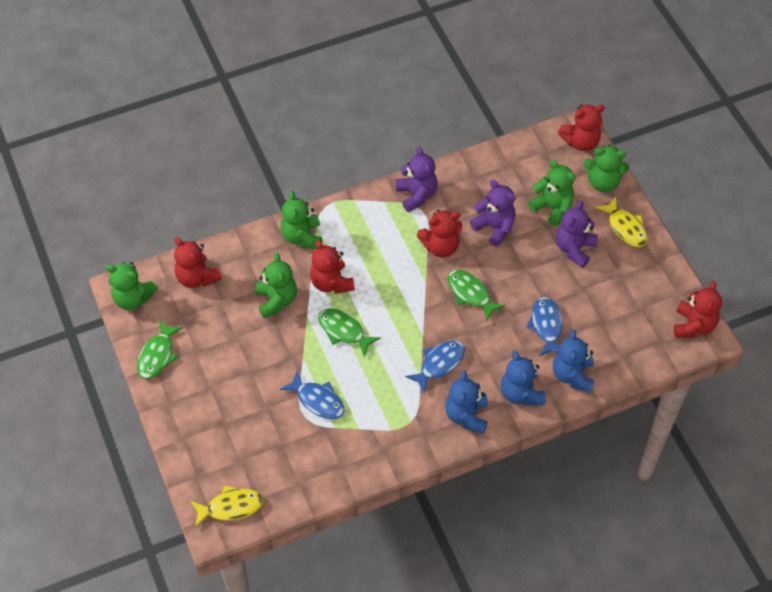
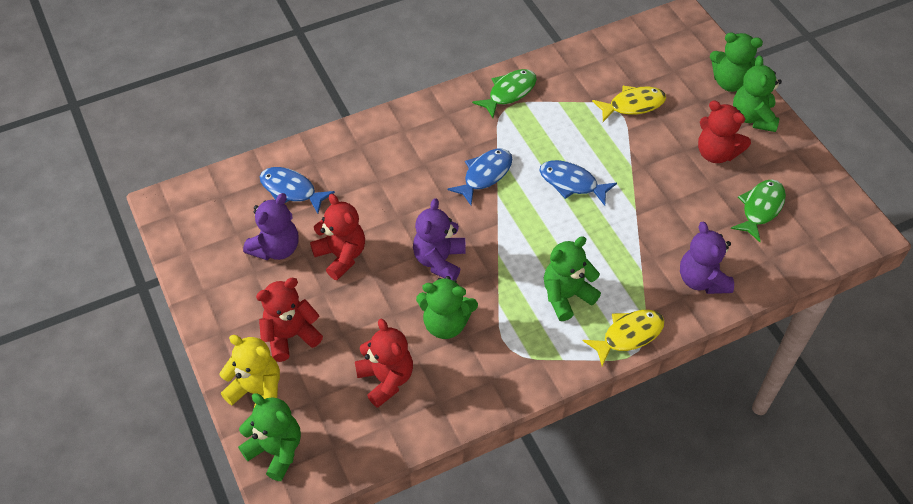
blue teddy bear: [445,370,488,434] [501,351,546,406] [553,329,594,393] = 3 -> none = 0
green fish: [137,320,183,379] [318,308,381,357] [448,270,506,321] = 3 -> [472,69,537,118] [731,179,786,242] = 2
red teddy bear: [174,237,222,288] [310,240,355,294] [417,210,462,258] [558,104,605,151] [674,281,722,338] = 5 -> [256,278,323,362] [310,194,365,280] [355,319,413,408] [698,100,751,163] = 4
yellow teddy bear: none = 0 -> [220,335,280,407] = 1

